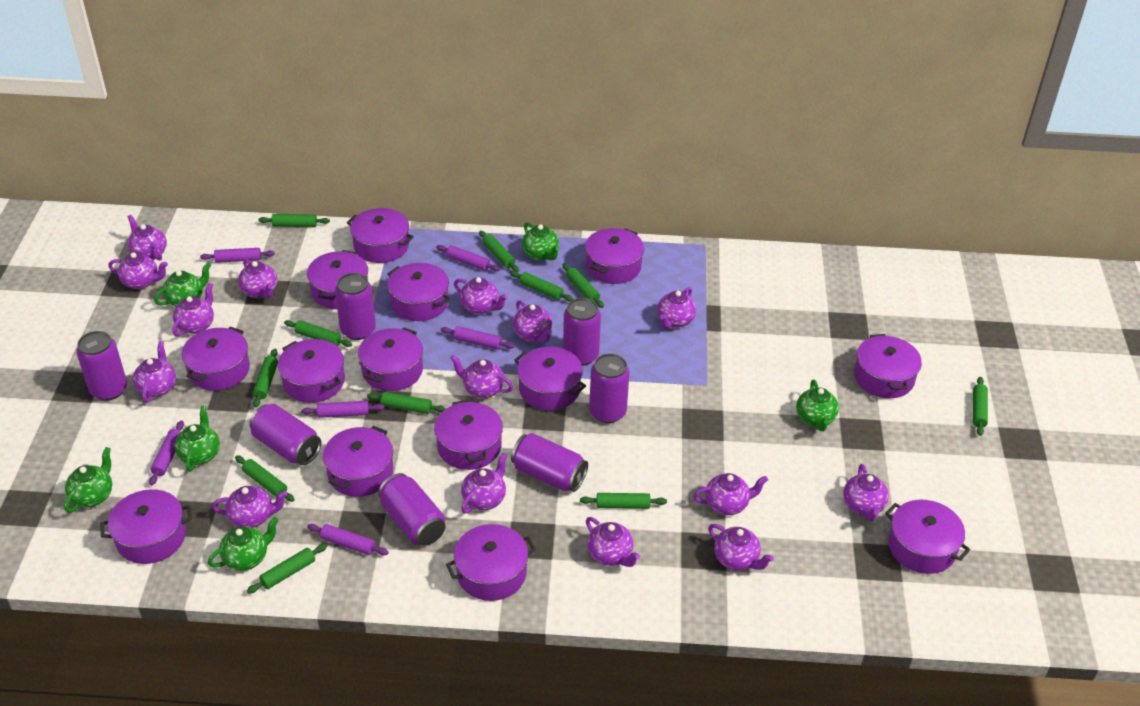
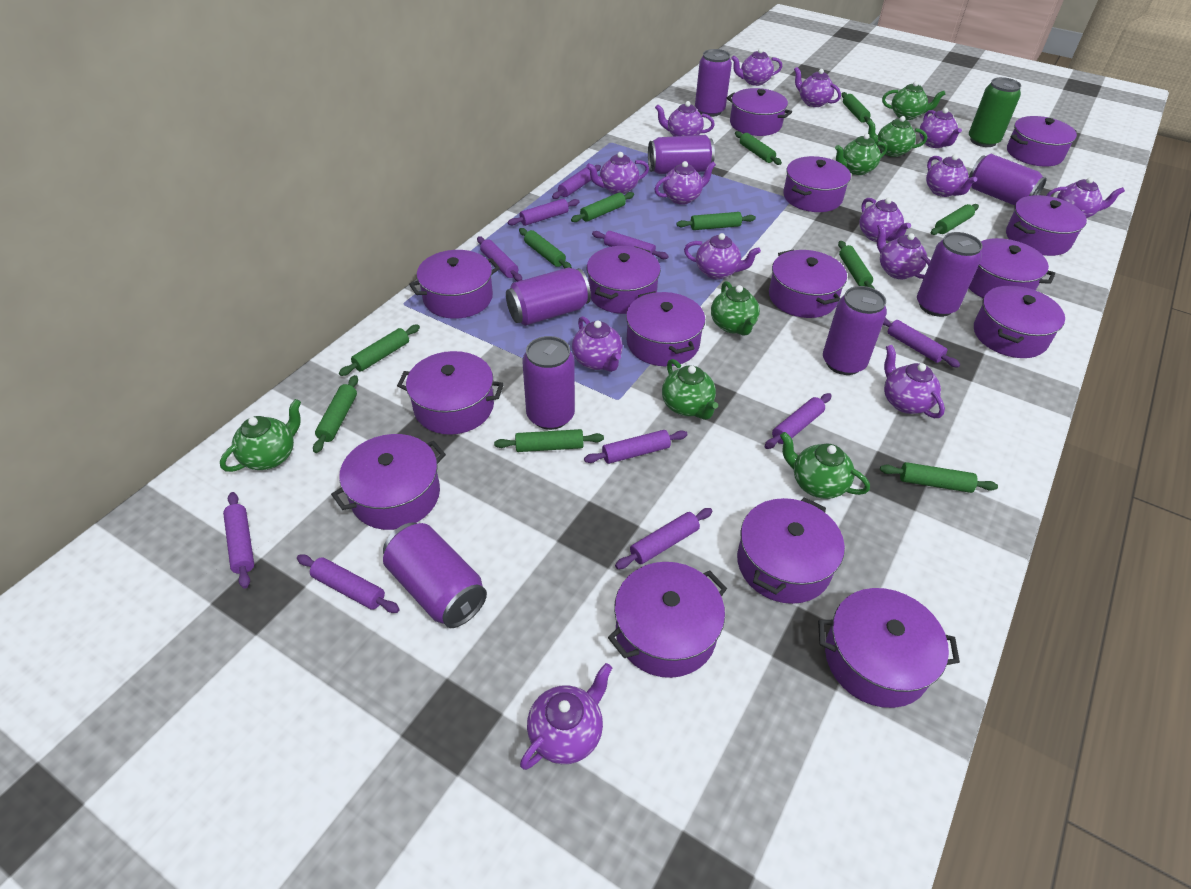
green can: none = 0 -> [969,77,1021,147] = 1
green teapot: [64,447,112,513] [154,263,211,306] [175,406,220,472] [208,517,279,571] [522,222,560,260] [796,380,839,431] = 6 -> [220,399,301,472] [662,359,718,420] [711,281,760,336] [780,432,870,499] [835,133,887,175] [867,116,927,157] [882,81,945,120] = 7
purple can: [76,331,127,401] [249,404,321,465] [335,273,376,340] [378,473,445,546] [511,433,588,492] [563,298,601,366] [589,353,630,423] = 7 -> [383,522,487,628] [506,267,591,326] [522,336,575,430] [648,135,715,174] [695,49,732,117] [823,286,887,375] [917,232,983,317] [969,154,1047,206] = 8
purple pot: [100,489,192,564] [181,327,250,391] [278,339,345,403] [307,250,368,309] [323,426,393,497] [347,208,414,263] [358,327,423,391] [387,263,450,321] [434,400,503,470] [446,524,536,601] [514,347,586,411] [585,228,644,284] [854,334,922,398] [885,500,970,574] = 14 -> [331,434,446,530] [397,351,504,435] [409,250,500,319] [587,246,661,314] [608,562,727,678] [626,291,705,366] [727,88,792,136] [737,497,845,604] [769,249,847,318] [783,156,851,212] [818,588,960,708] [969,238,1055,298] [974,286,1065,358] [1006,195,1087,256] [1007,116,1077,167] = 15
purple rolling pin: [149,421,184,485] [200,248,275,263] [301,401,384,418] [307,524,389,555] [436,245,500,271] [441,326,514,350] = 6 -> [223,492,254,589] [297,554,400,613] [477,237,522,281] [508,199,580,226] [552,165,601,199] [584,430,688,464] [592,231,669,259] [615,508,712,569] [765,393,832,449] [883,318,960,368] = 10
purple teapot: [108,252,168,289] [127,215,167,260] [133,341,176,403] [172,283,214,336] [212,486,287,528] [238,258,277,298] [450,355,513,398] [454,277,508,314] [461,453,507,513] [513,300,552,343] [586,517,640,567] [657,287,696,328] [693,473,768,515] [708,524,774,571] [843,464,889,521] = 15 -> [520,663,612,770] [572,316,623,372] [586,152,649,194] [654,161,716,205] [655,101,715,136] [684,233,761,280] [731,48,782,86] [794,67,841,107] [859,198,911,242] [877,223,930,279] [884,345,945,418] [919,108,962,148] [926,154,977,197] [1046,177,1125,218] = 14

